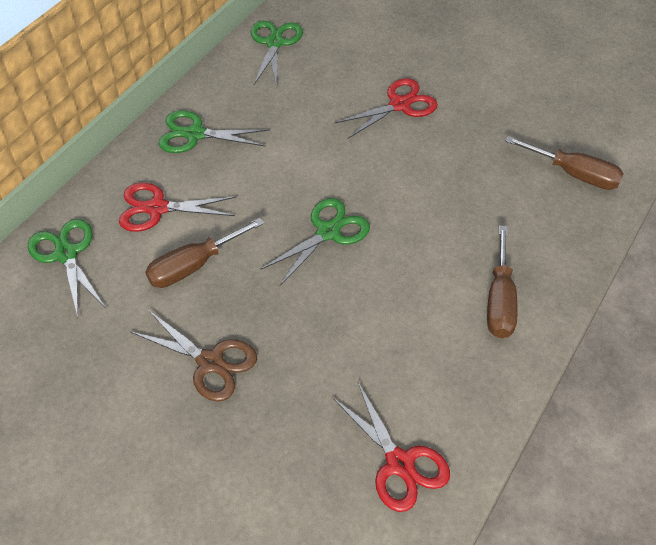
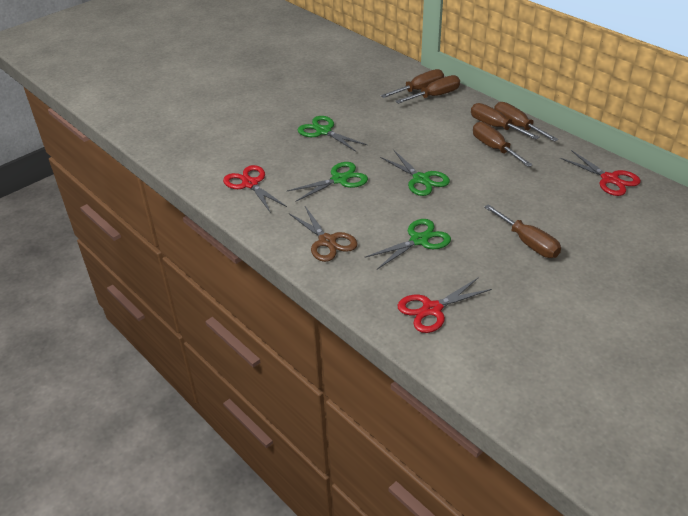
brown screwdriver: [145,217,264,288] [487,225,518,338] [505,136,624,190] = 3 -> [381,69,444,98] [395,75,460,104] [471,103,540,140] [473,122,533,167] [484,204,561,258] [494,102,558,142] = 6

